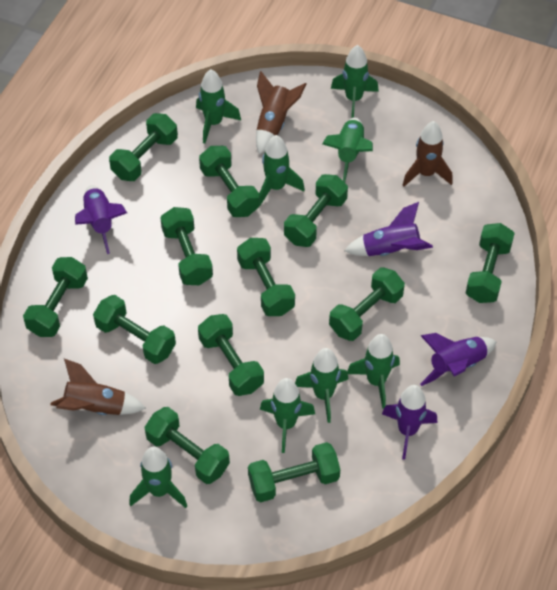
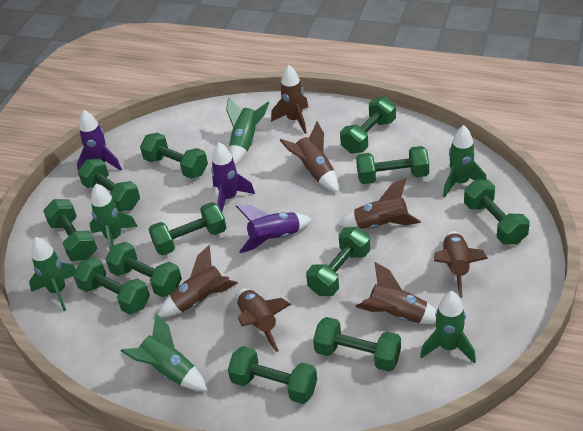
brown rocket: [50,358,146,415] [256,71,306,154] [403,121,453,186] = 3 -> [158,245,238,317] [237,289,291,352] [271,65,308,134] [280,121,339,192] [338,178,421,229] [356,262,437,324] [434,231,488,298] = 7
green rocket: [129,447,187,508] [196,69,241,143] [259,135,305,206] [260,378,315,453] [295,348,348,423] [322,117,373,182] [331,45,379,118] [347,334,400,409] = 8 -> [29,237,76,311] [89,184,138,249] [121,313,207,391] [226,97,269,166] [420,291,476,364] [443,125,487,197] = 6
purple rocket: [75,185,127,254] [344,202,433,256] [382,385,438,460] [420,333,496,386] = 4 -> [77,110,122,171] [211,142,255,211] [236,205,312,253] = 3

